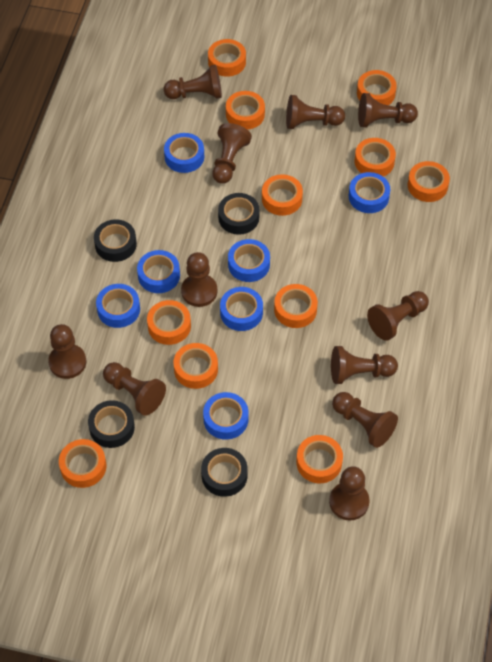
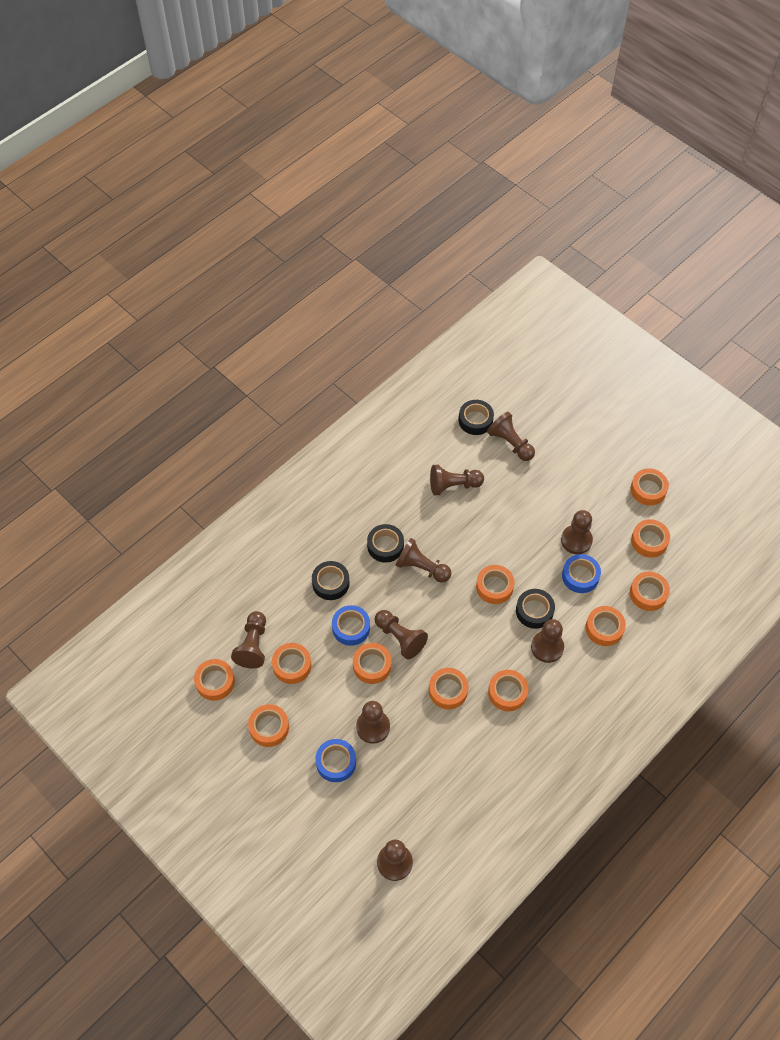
blue tape: [96,284,140,328] [137,250,180,293] [164,133,204,173] [203,392,249,440] [220,287,263,331] [228,239,270,282] [349,172,390,213] = 7 -> [315,739,356,782] [332,605,370,646] [562,554,601,593] = 3
brown pawn: [48,324,86,379] [103,362,166,416] [164,65,222,99] [181,252,217,307] [212,123,252,184] [286,95,345,129] [329,466,369,521] [331,346,398,384] [332,392,398,448] [358,93,418,127] [367,291,429,341] = 11 -> [231,611,266,668] [356,701,390,744] [375,610,428,659] [377,840,413,881] [396,538,451,583] [430,465,484,495] [487,412,535,461] [531,619,564,663] [561,510,593,554] = 9

